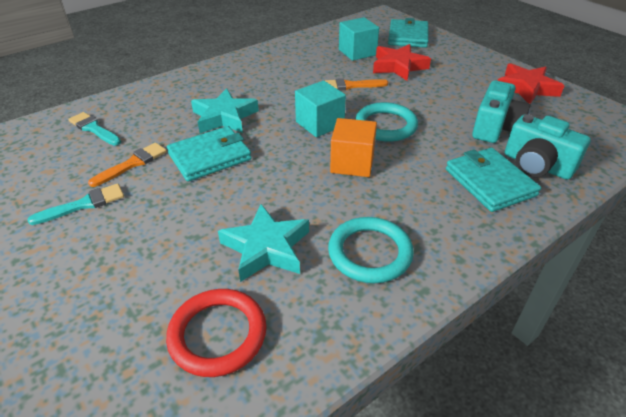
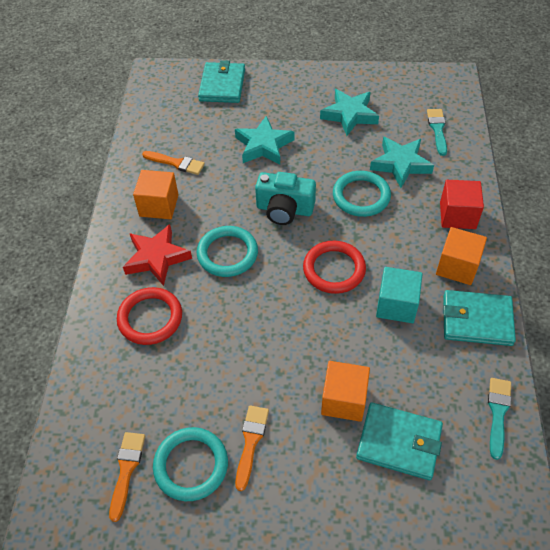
orange brush: [88,143,167,187] [323,78,388,90] = 2 -> [109,432,145,522] [142,151,205,175] [235,405,269,491] = 3
orange cube: [330,118,377,177] = 1 -> [133,170,179,219] [321,361,370,422] [436,227,487,285] = 3
red cube: none = 0 -> [440,180,484,229] = 1
red ring: [166,289,267,377] = 1 -> [117,287,182,345] [303,241,366,294] = 2
red star: [373,44,431,81] [498,63,564,104] = 2 -> [123,224,192,286] = 1
turquoise camera: [472,80,530,143] [505,114,591,180] = 2 -> [255,172,316,225] = 1
turquoise cube: [295,81,346,137] [339,17,379,61] = 2 -> [376,267,422,323] = 1
turquoise ring: [328,217,414,283] [355,102,418,142] = 2 -> [153,427,228,501] [197,226,258,277] [333,171,391,217] = 3
turquoise star: [191,88,259,133] [218,204,309,282] = 2 -> [235,116,294,165] [320,89,379,136] [370,137,434,188] = 3

